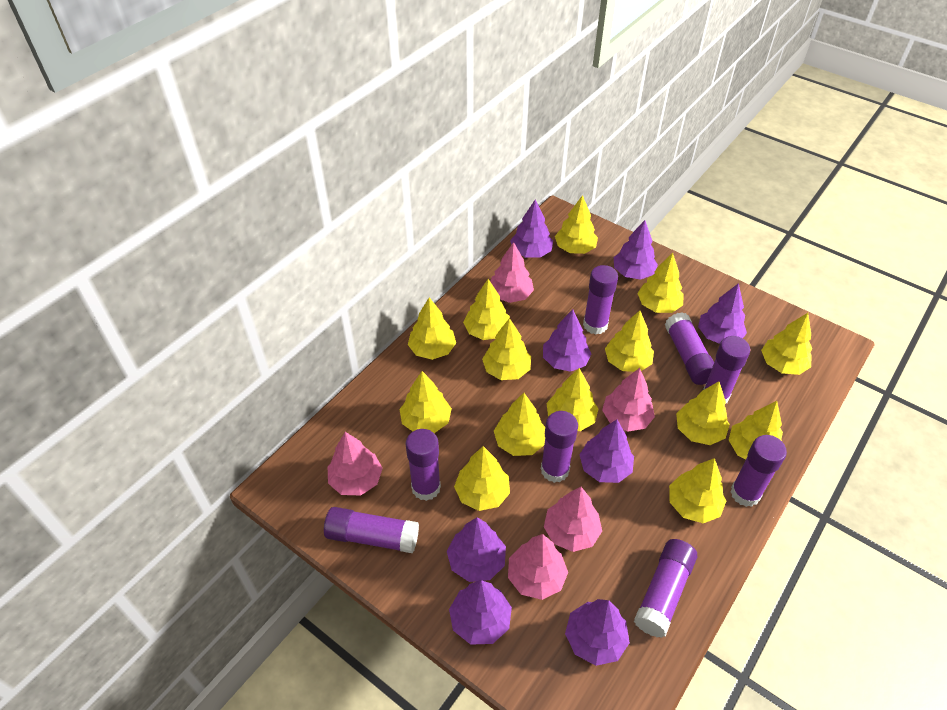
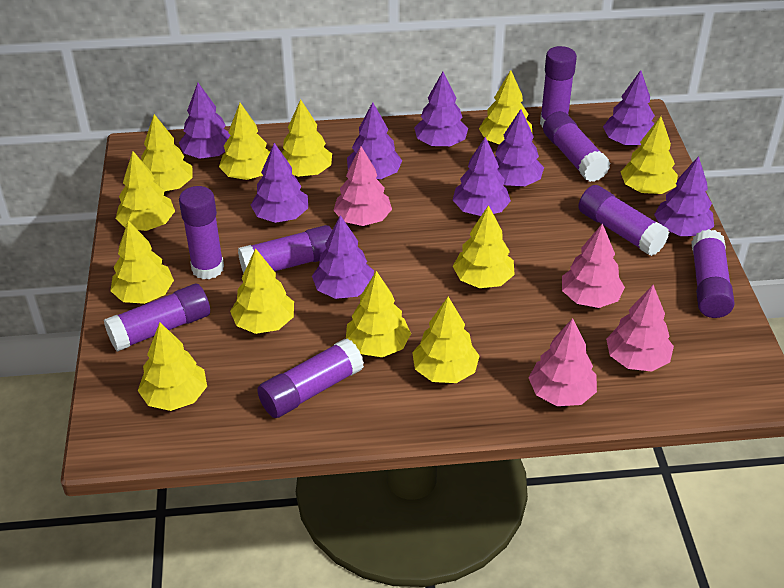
pink tree: [328,432,383,495] [490,242,534,303] [508,534,568,600] [544,487,602,552] [602,368,655,432] = 5 -> [333,146,392,226] [528,318,597,406] [562,223,625,308] [606,285,674,372] = 4
purple tree: [447,517,506,582] [449,580,512,645] [510,199,553,258] [543,309,592,372] [565,599,630,666] [579,420,634,483] [614,220,658,280] [698,283,747,344] = 8 -> [179,83,230,159] [251,143,308,223] [312,215,374,299] [347,102,402,179] [414,72,468,147] [453,137,511,216] [495,109,544,186] [603,70,655,146] [654,156,714,236] = 9
yellow tree: [400,371,452,433] [408,297,456,360] [454,446,510,511] [463,279,510,340] [482,318,531,380] [494,393,545,456] [546,368,598,431] [555,195,598,254] [605,310,654,372] [637,253,684,313] [669,458,726,523] [676,381,730,445] [728,401,783,459] [761,313,812,375] = 14 -> [110,220,174,304] [116,151,175,231] [138,323,207,411] [141,114,193,191] [219,103,270,180] [230,248,294,334] [282,99,332,177] [346,271,411,357] [412,297,479,383] [453,205,515,288] [479,70,533,144] [621,116,678,194] = 12

